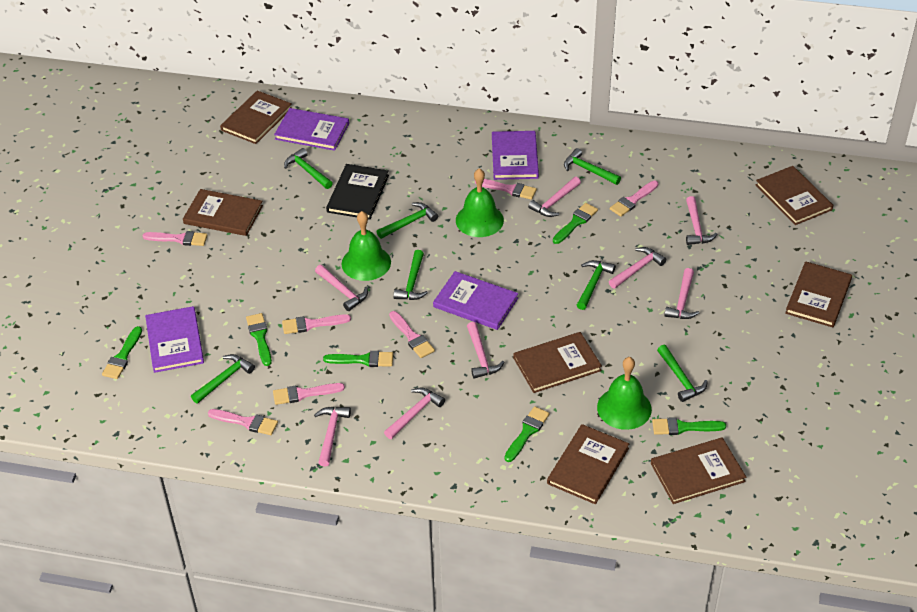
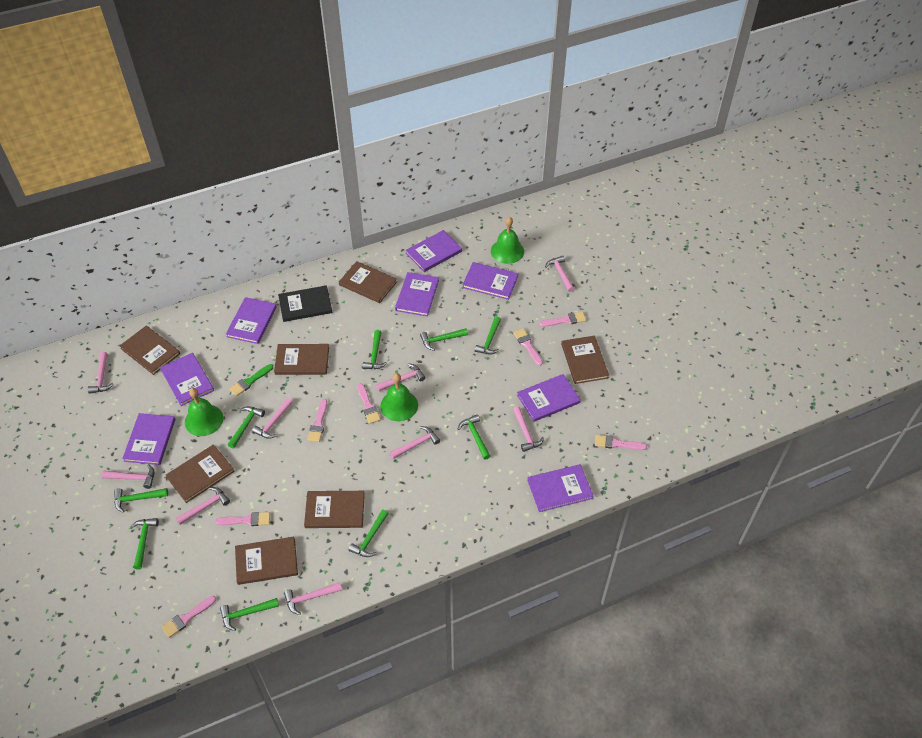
green brush: [102,326,142,379] [246,313,272,366] [323,351,393,367] [504,406,550,462] [553,203,598,244] [652,417,726,435] = 6 -> [229,364,273,396] = 1
green hammer: [191,354,255,404] [284,148,333,189] [377,202,438,239] [393,250,428,300] [564,148,621,185] [577,260,615,310] [657,345,708,402] = 7 -> [114,488,168,513] [130,518,159,570] [220,598,279,631] [228,406,265,448] [349,510,389,557] [362,330,387,369] [420,328,468,351] [458,414,491,460] [475,317,501,354] = 9
pink hammer: [314,407,351,467] [315,265,368,311] [384,388,445,439] [467,322,504,378] [528,177,581,217] [609,247,666,289] [664,268,699,319] [686,196,718,245] = 8 -> [88,352,114,394] [102,464,154,489] [176,487,230,525] [252,398,293,439] [284,582,342,615] [376,363,426,391] [390,426,440,459] [513,407,544,452] [545,256,574,292] = 9
purple book: [145,306,204,373] [274,108,349,151] [433,271,518,330] [492,131,539,180] = 4 -> [122,413,175,465] [160,353,214,406] [226,297,277,344] [395,272,439,317] [405,230,462,272] [462,262,518,300] [517,374,581,422] [527,464,593,512] = 8

